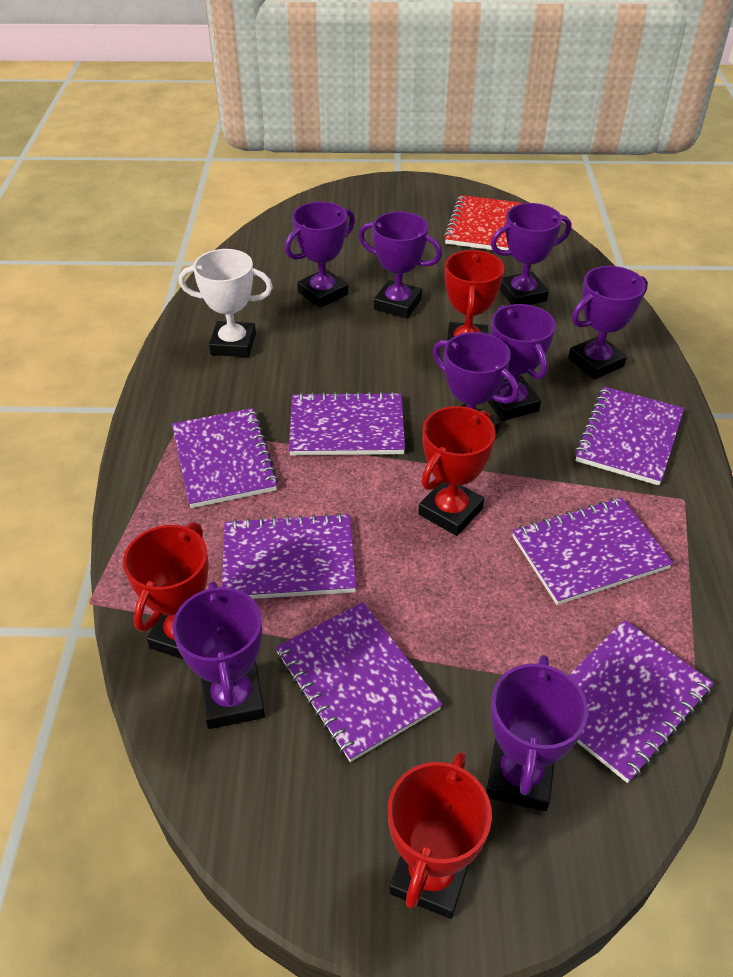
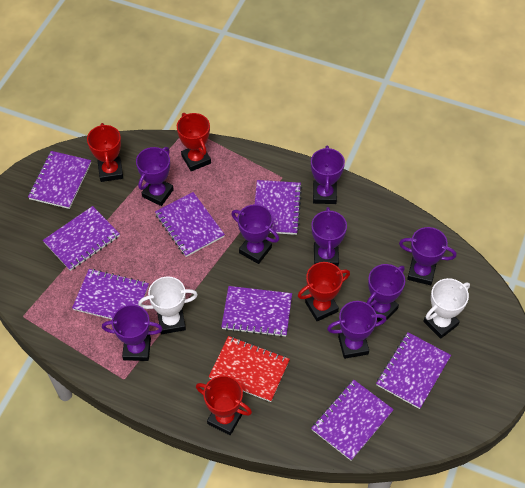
purple notebook: [172,408,279,508] [222,513,356,599] [276,602,442,762] [289,392,405,456] [512,497,673,605] [568,620,714,783] [575,386,684,486] = 7 -> [28,151,91,209] [43,206,120,271] [72,269,149,319] [155,192,225,257] [221,286,292,337] [255,180,302,235] [311,380,394,461] [376,332,451,409] = 8
white trophy: [179,249,273,357] = 1 -> [138,276,198,334] [423,278,470,339] = 2

